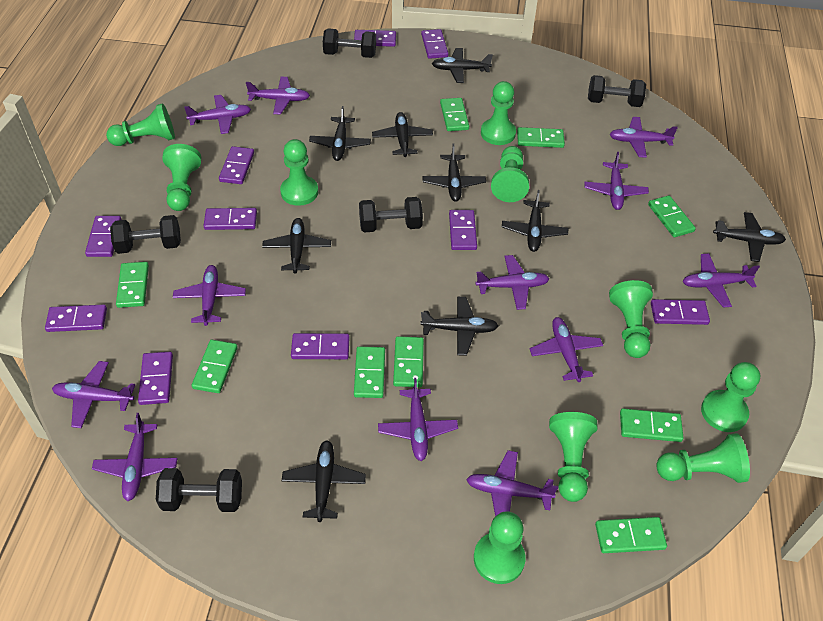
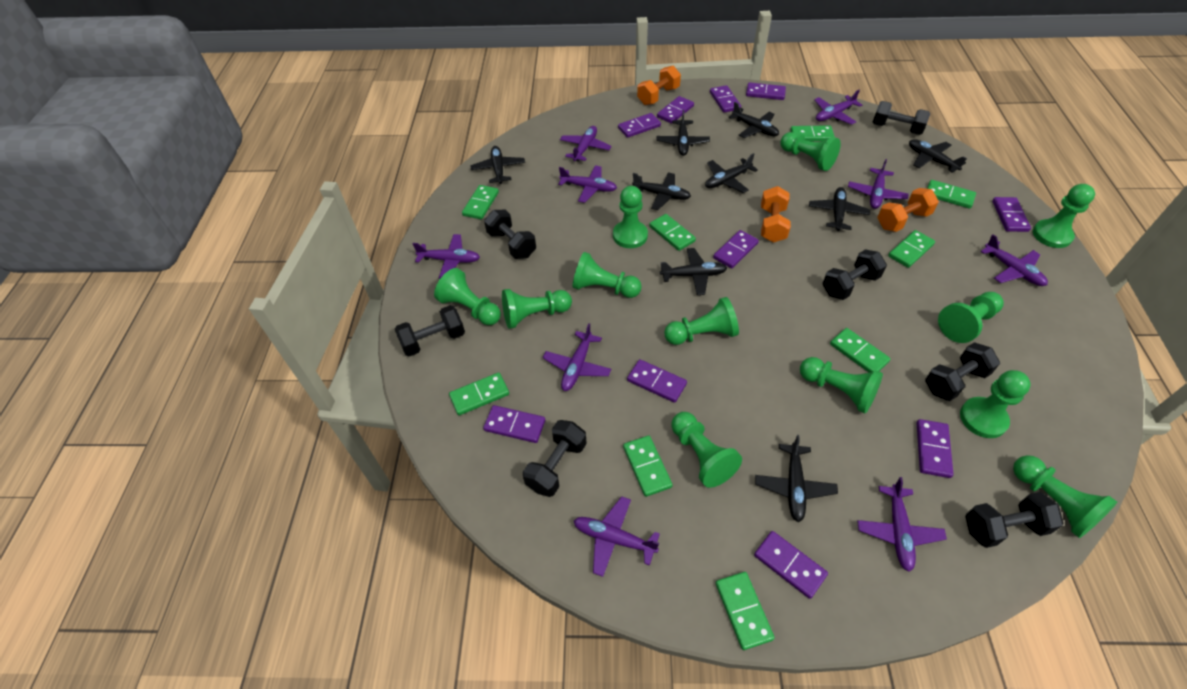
black dumbbell: [110,215,181,254] [156,468,242,512] [323,28,376,58] [359,197,423,233] [588,75,646,107] = 5 -> [395,305,465,357] [484,210,536,259] [523,420,587,497] [822,249,887,300] [873,101,930,135] [925,342,1000,401] [965,492,1063,548] = 7
green pawn: [106,103,175,146] [162,144,201,211] [280,139,318,206] [474,511,526,584] [481,81,516,145] [491,146,529,202] [549,412,597,502] [609,280,653,358] [656,433,750,483] [701,362,760,432] = 10 -> [434,268,501,325] [502,289,572,329] [572,252,642,298] [613,186,648,248] [664,297,739,345] [671,412,742,488] [781,132,841,171] [800,357,883,413] [938,292,1004,343] [960,370,1030,438] [1013,455,1117,538] [1033,184,1095,248] = 12
orange dumbbell: none = 0 -> [637,66,681,105] [761,186,791,243] [877,188,939,232] = 3
purple plane: [52,361,135,428] [92,413,178,501] [173,265,246,326] [184,95,251,134] [246,77,310,114] [378,378,458,461] [466,450,558,517] [475,255,550,310] [530,317,603,382] [584,152,649,210] [609,117,678,158] [682,254,760,308] = 12 -> [413,234,480,279] [543,323,611,391] [558,165,617,203] [560,126,612,161] [574,496,660,577] [814,90,862,125] [848,159,909,209] [857,477,947,572] [980,234,1048,286] = 9

